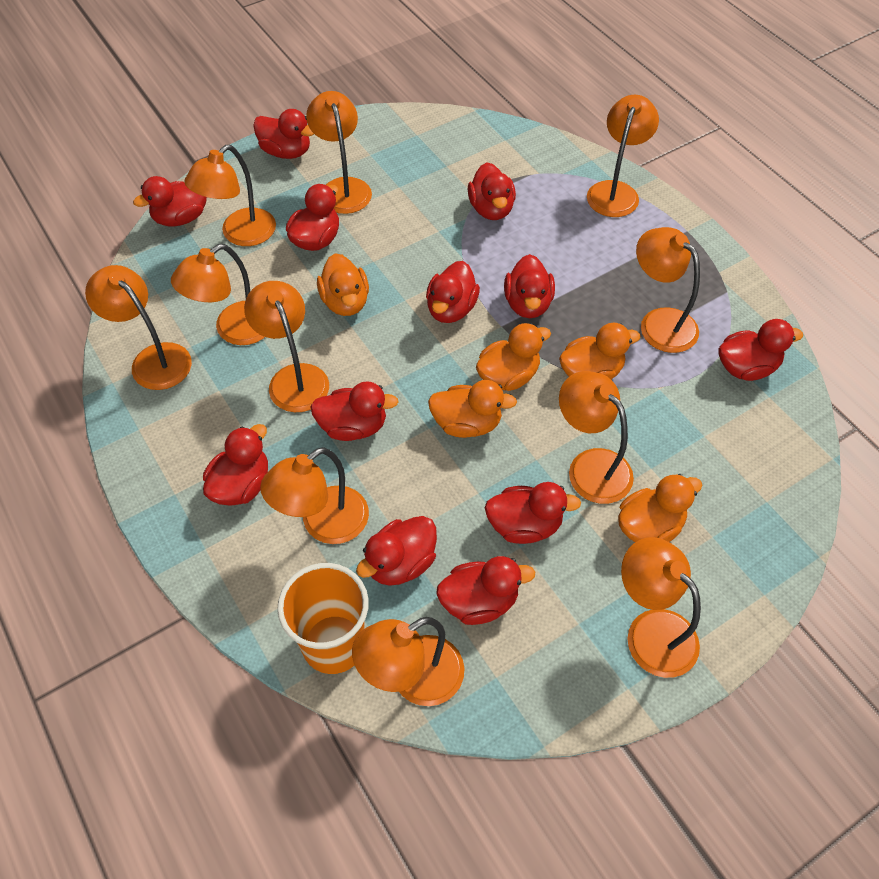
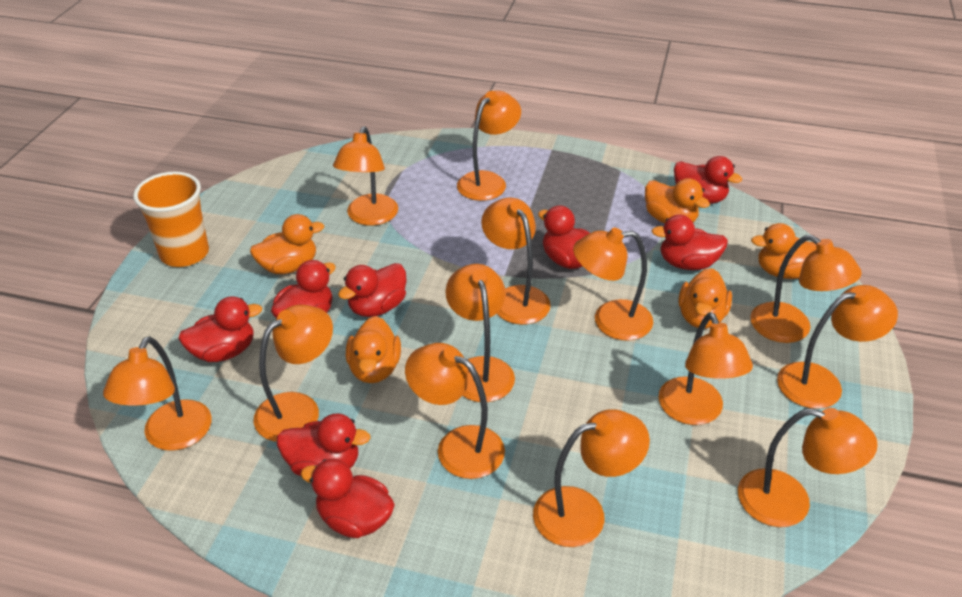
orange lamp: [85,265,192,390] [171,244,265,345] [184,145,276,246] [244,281,329,412] [260,447,369,544] [306,91,372,214] [352,617,465,706] [559,371,634,504] [587,95,659,217] [621,537,701,678] [636,227,700,353] = 11 -> [103,336,212,451] [253,305,333,442] [333,126,398,226] [405,343,505,479] [445,264,515,402] [457,91,521,201] [481,198,551,325] [533,409,650,547] [573,227,653,341] [658,312,753,425] [738,408,878,527] [750,235,862,343] [777,285,898,409] = 13
red duck: [133,176,207,227] [203,424,268,506] [253,109,314,159] [286,184,339,251] [310,381,399,441] [356,516,437,586] [426,261,480,323] [436,556,535,625] [468,162,516,220] [485,482,581,544] [504,254,555,318] [718,319,803,381] = 12 -> [178,296,262,362] [271,260,336,318] [277,414,370,476] [300,459,395,538] [338,263,406,317] [538,205,590,269] [651,214,728,270] [674,156,742,204] = 8

